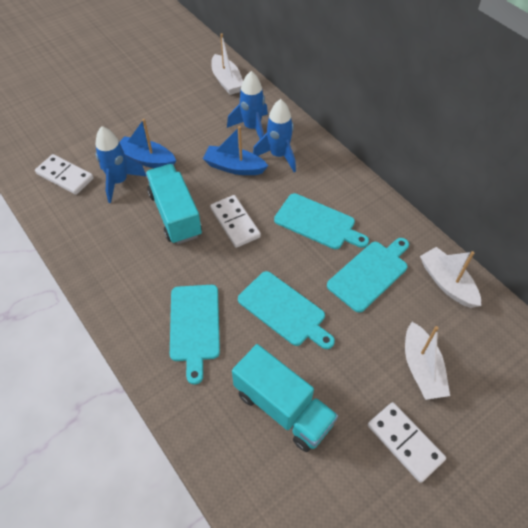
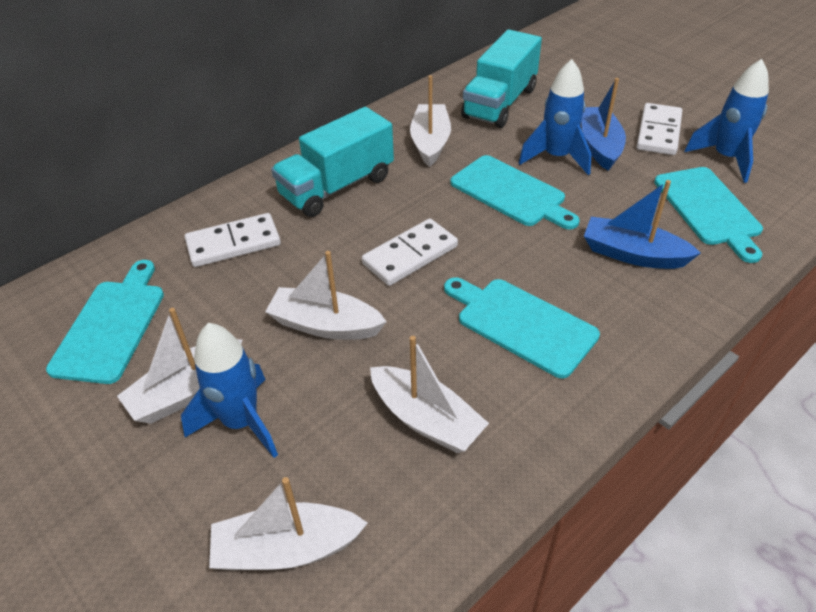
white boat: [211,33,243,95] [405,322,450,400] [420,247,481,308] = 3 -> [117,308,243,424] [209,477,368,570] [265,251,387,340] [370,336,489,453] [410,75,451,167] = 5

